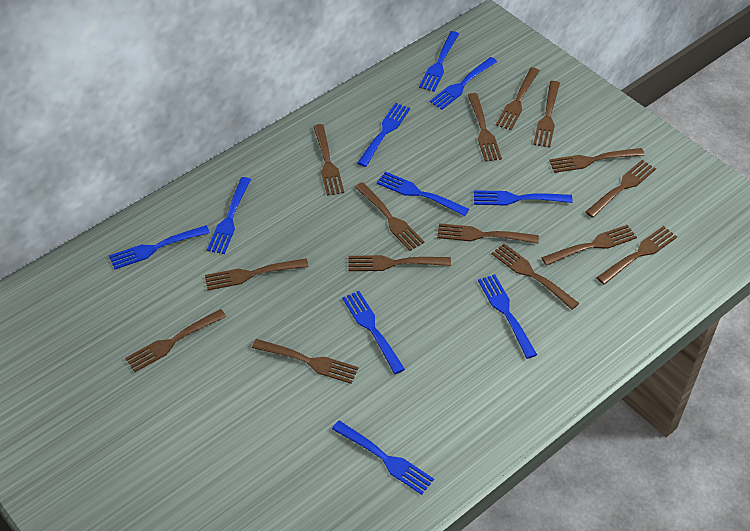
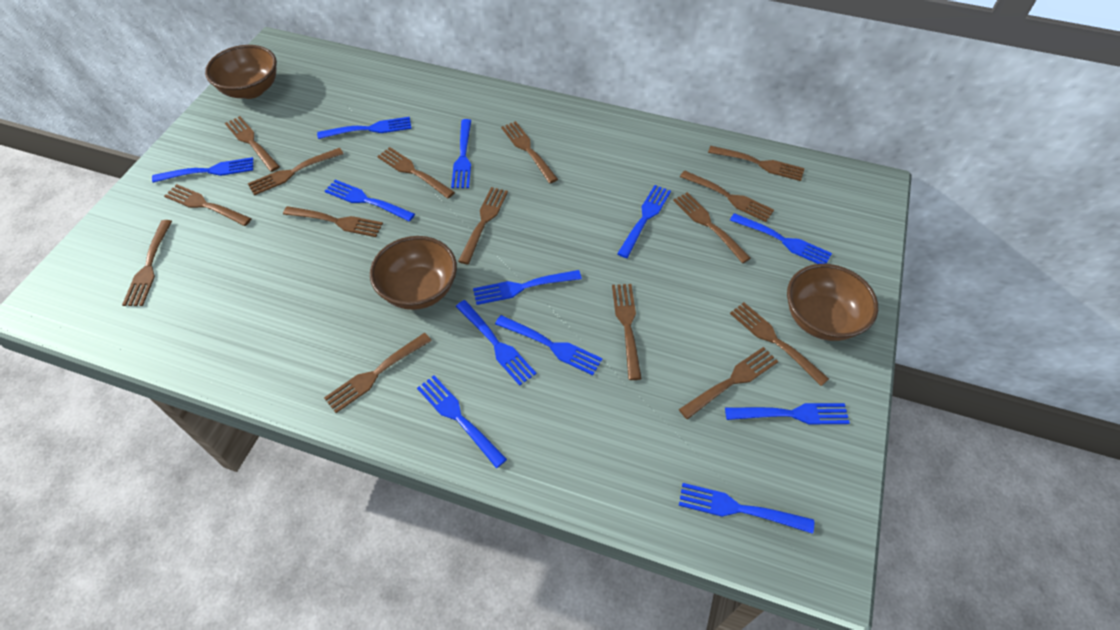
blue fork: [109,225,210,270] [207,177,251,254] [332,420,434,495] [342,291,405,374] [357,103,410,167] [377,172,469,216] [419,31,459,92] [430,57,497,110] [474,190,572,206] [478,274,537,359] = 10 -> [152,157,253,183] [317,117,412,139] [325,180,415,222] [417,375,507,468] [451,119,471,188] [456,300,536,386] [473,270,582,305] [495,315,602,375] [617,185,671,258] [679,483,814,534] [725,403,850,425] [730,213,832,264] = 12
brown bowl: none = 0 -> [205,45,277,99] [370,236,457,310] [787,264,878,341] = 3

